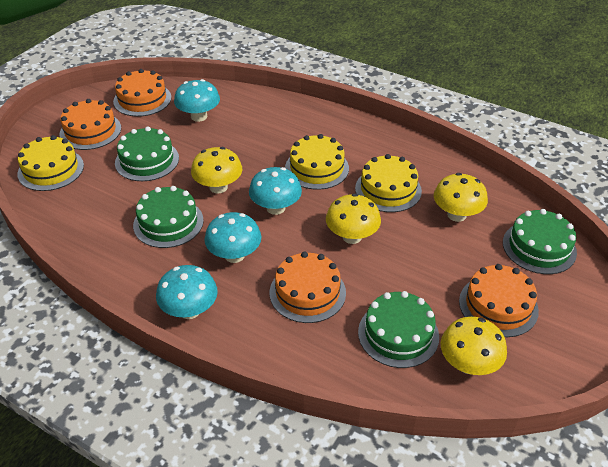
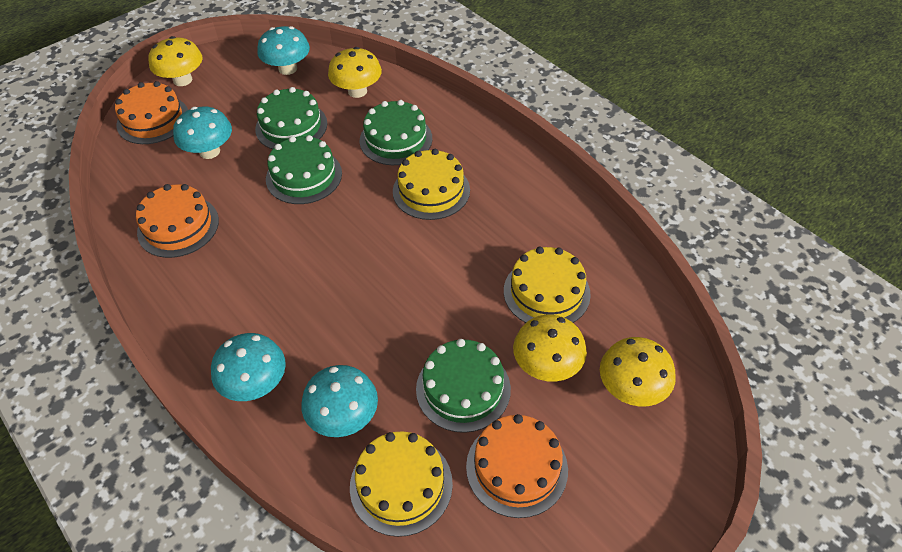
orange cake: [59,99,121,150] [113,69,171,117] [270,251,346,323] [459,264,539,337] = 4 -> [115,81,188,144] [136,184,219,258] [466,414,568,518] = 3

